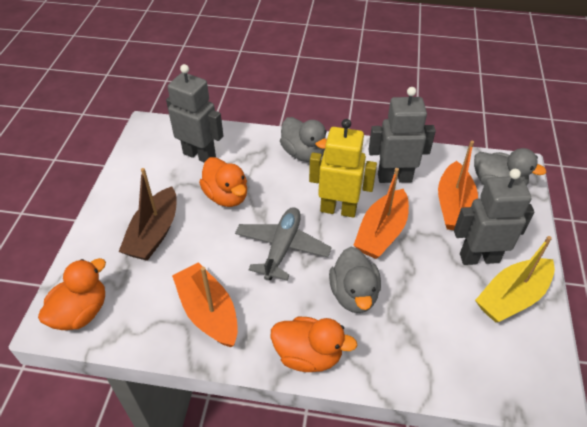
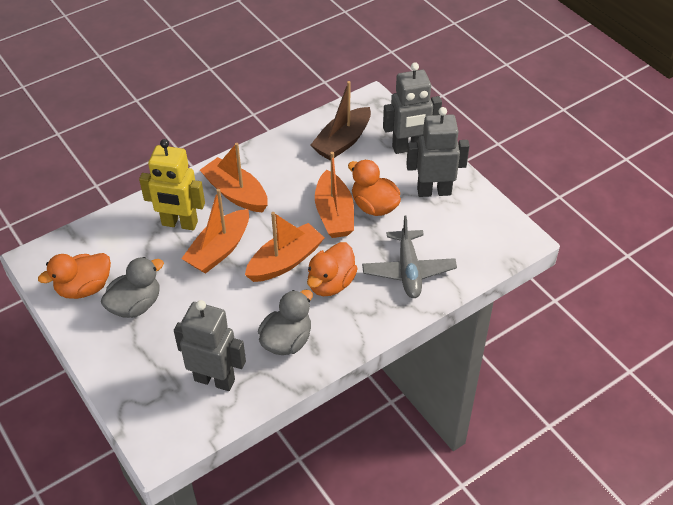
grey duck: [280,117,327,162] [329,247,381,313] [474,148,547,186] = 3 -> [101,257,164,318] [258,290,313,355] = 2
orange boat: [172,262,238,347] [353,168,409,259] [438,141,478,230] = 3 -> [181,189,249,274] [200,143,268,212] [245,212,325,282] [315,152,354,238] = 4
yellow boat: [475,236,555,323] = 1 -> none = 0

